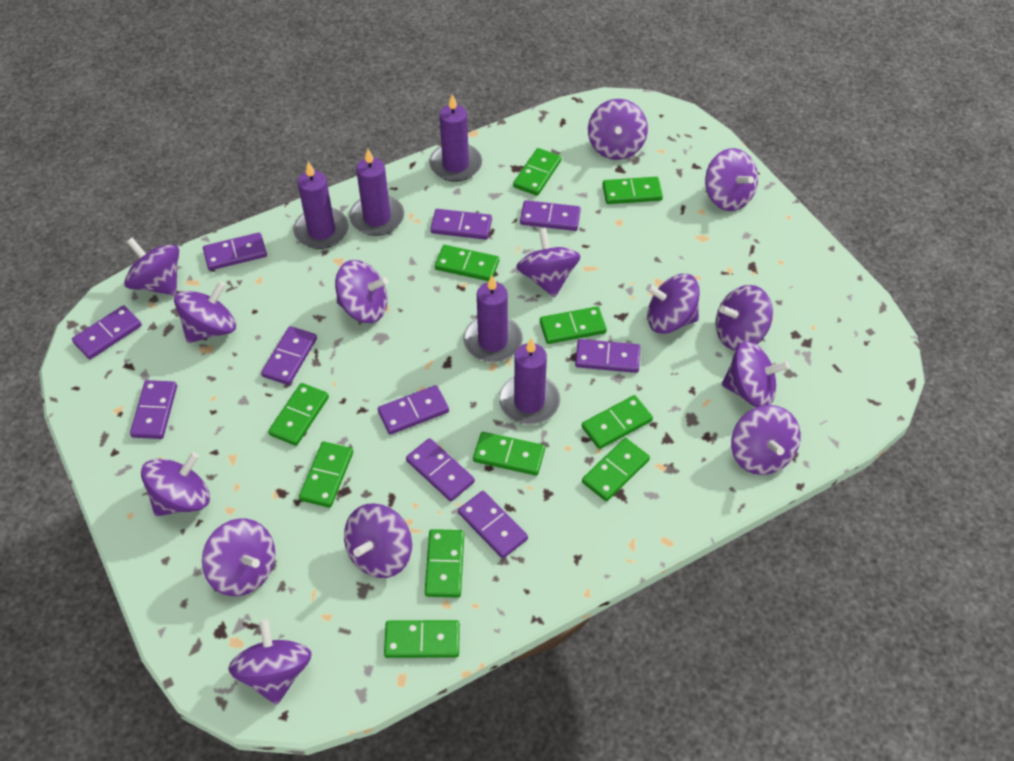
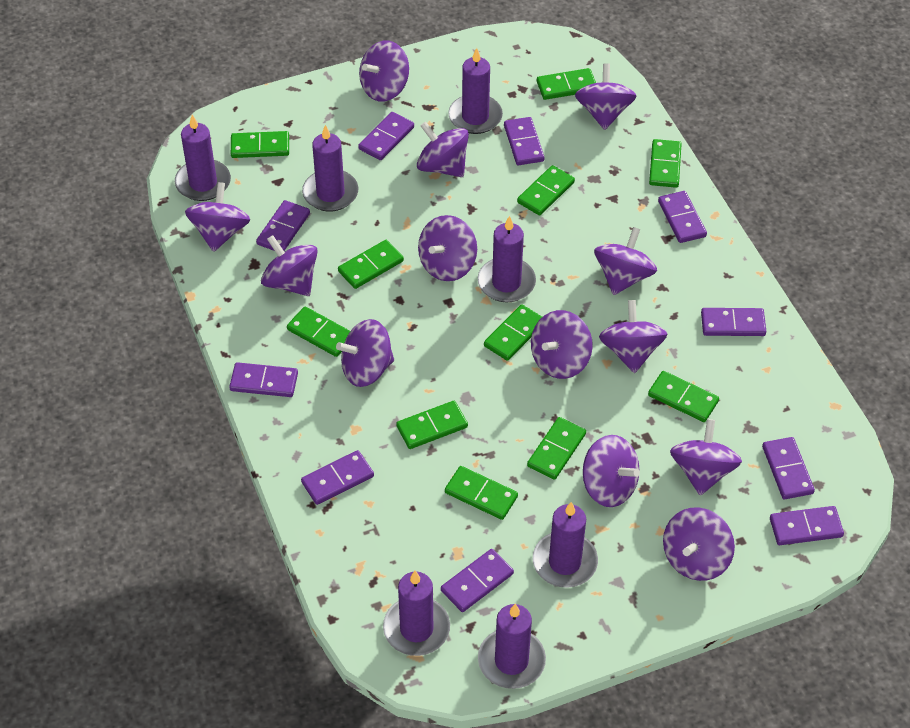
purple candle: [293,162,349,249] [349,149,404,236] [429,94,482,182] [463,276,523,362] [499,338,560,425] = 5 -> [175,115,231,201] [302,125,358,211] [383,571,450,656] [448,48,503,134] [478,216,536,302] [478,604,546,689] [533,502,598,588] = 7
purple spinning top: [124,237,179,295] [141,452,210,516] [174,281,236,343] [202,518,275,596] [228,619,312,705] [335,260,388,323] [344,503,412,578] [516,228,581,297] [588,99,648,160] [646,274,700,334] [705,148,758,211] [715,285,773,350] [722,341,790,407] [731,405,801,475] = 14 -> [185,182,250,252] [261,235,318,296] [336,319,394,387] [359,41,409,102] [417,121,469,177] [418,215,477,281] [531,310,593,379] [575,63,636,130] [583,435,640,507] [594,227,657,295] [599,300,667,373] [663,507,735,581] [670,419,742,495] = 13

